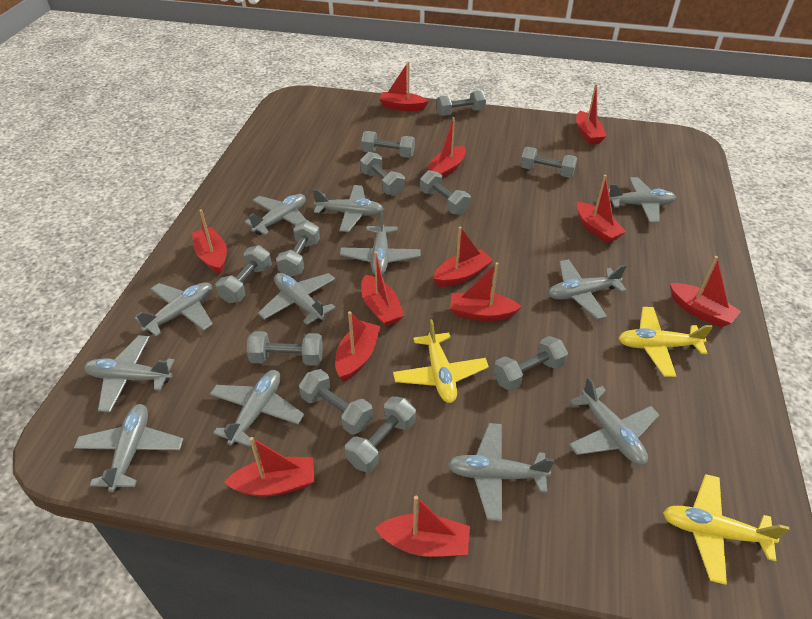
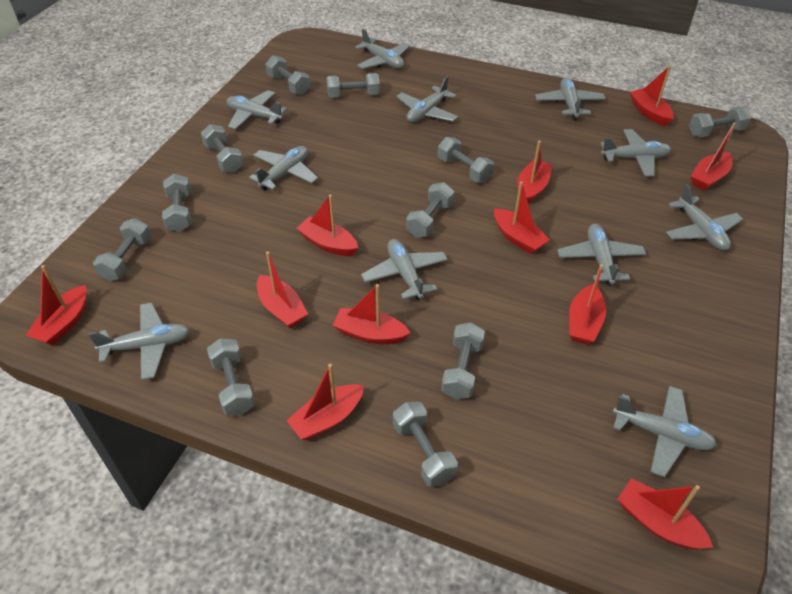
grey plane: [74,404,183,492] [84,335,175,412] [135,282,213,337] [210,370,304,447] [244,194,306,235] [258,273,336,325] [313,185,384,232] [340,212,421,275] [447,423,555,521] [548,259,627,319] [569,377,659,465] [608,177,676,223] = 12 -> [88,303,190,380] [226,90,287,129] [249,146,318,190] [355,29,410,69] [361,239,448,300] [396,76,458,122] [535,78,606,120] [557,224,646,286] [601,129,671,177] [613,386,717,477] [666,184,743,251] = 11
red boat: [192,209,227,274] [224,437,315,497] [335,311,380,381] [361,251,404,327] [375,496,470,557] [379,61,429,111] [426,117,466,178] [433,227,493,287] [450,262,522,321] [576,84,607,145] [577,175,626,243] [670,256,741,328] = 12 -> [26,265,87,345] [257,252,308,328] [286,364,364,440] [296,194,358,256] [333,284,410,344] [494,181,550,254] [517,141,552,203] [569,264,606,345] [618,479,713,550] [630,66,674,126] [691,122,736,190] = 11
yellow plane: [393,319,489,403] [619,307,713,377] [663,474,790,585] = 3 -> none = 0

